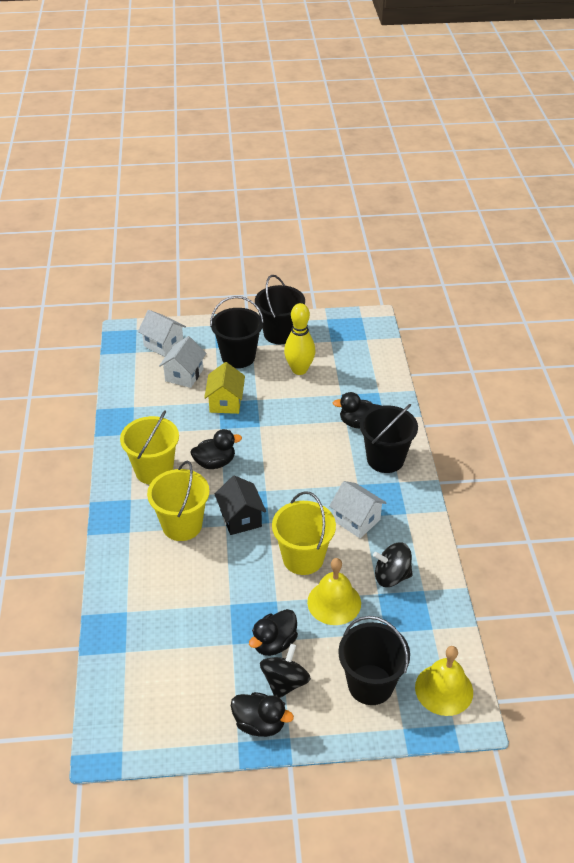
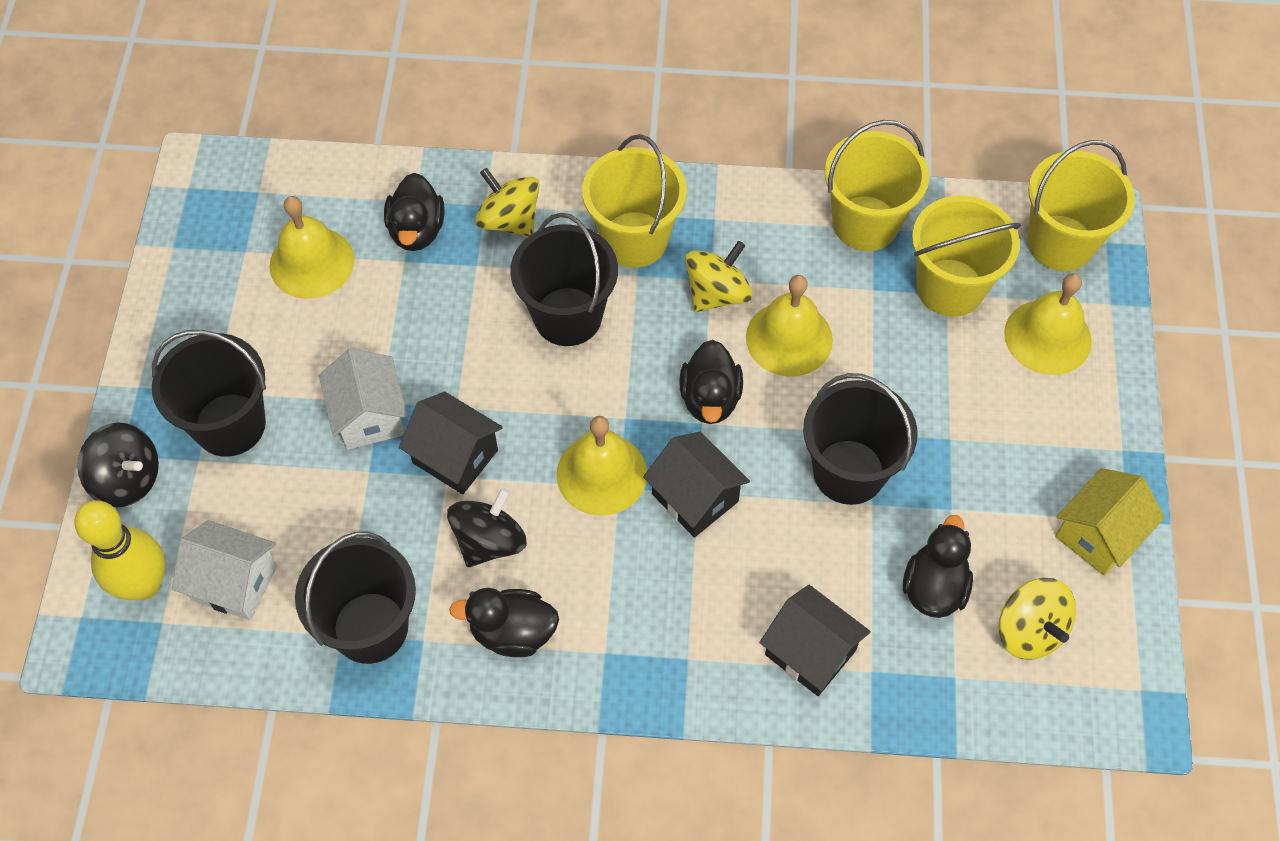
black house: [214,476,266,535] = 1 -> [399,392,503,494] [643,432,750,538] [759,585,871,696] = 3
white house: [138,310,186,357] [159,336,206,388] [329,481,386,538] = 3 -> [172,520,277,620] [319,348,408,450] = 2
yellow bell: [307,558,361,625] [415,646,473,716] = 2 -> [269,196,354,299] [556,416,647,516] [746,275,833,377] [1004,273,1092,375] = 4
yellow bucket: [120,411,179,485] [147,461,210,541] [272,491,336,575] = 3 -> [582,134,687,268] [825,120,929,251] [912,195,1021,317] [1027,140,1135,271] = 4
yellow spinning top: none = 0 -> [475,168,540,237] [685,241,753,312] [998,578,1076,660] = 3

